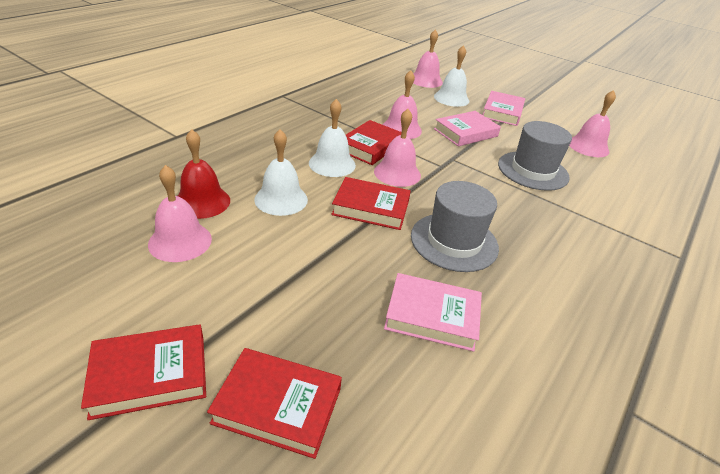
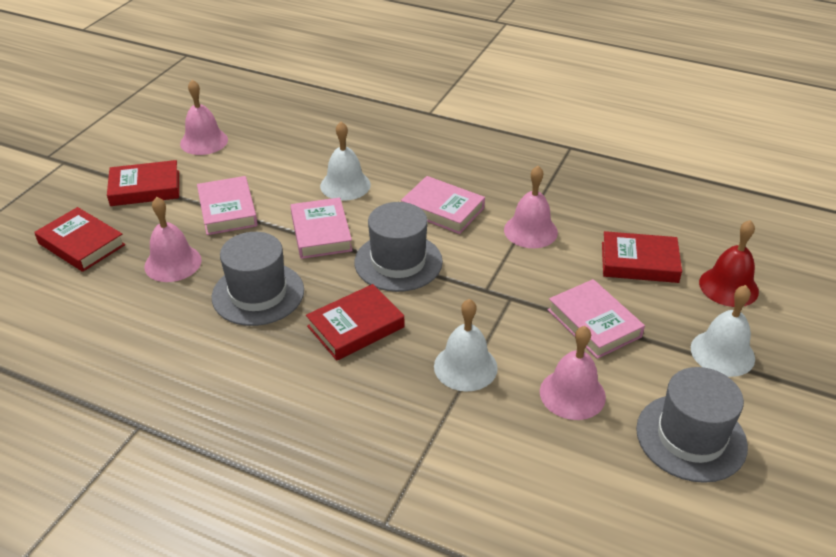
grey hat: [411,181,499,272] [498,121,572,191] = 2 -> [212,232,304,326] [354,202,443,292] [636,367,748,483] = 3
pink bell: [148,165,212,262] [374,109,421,187] [382,70,422,139] [413,29,443,88] [569,90,616,157] = 5 -> [144,197,202,282] [180,80,228,155] [504,166,558,248] [540,326,606,420] = 4
pink book: [384,273,482,352] [434,111,501,146] [483,91,525,126] = 3 -> [197,176,258,235] [290,198,353,259] [401,176,485,234] [548,279,645,359] = 4

